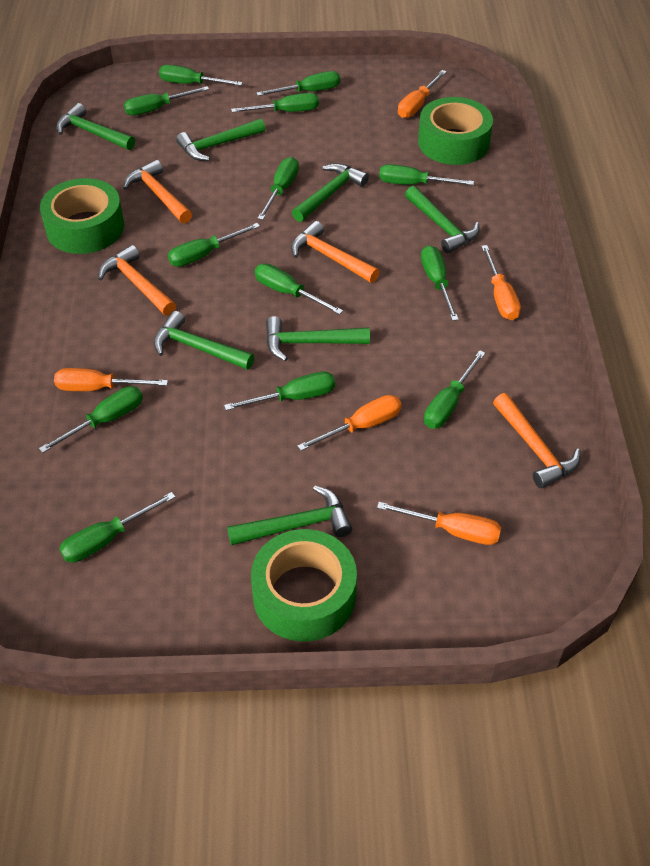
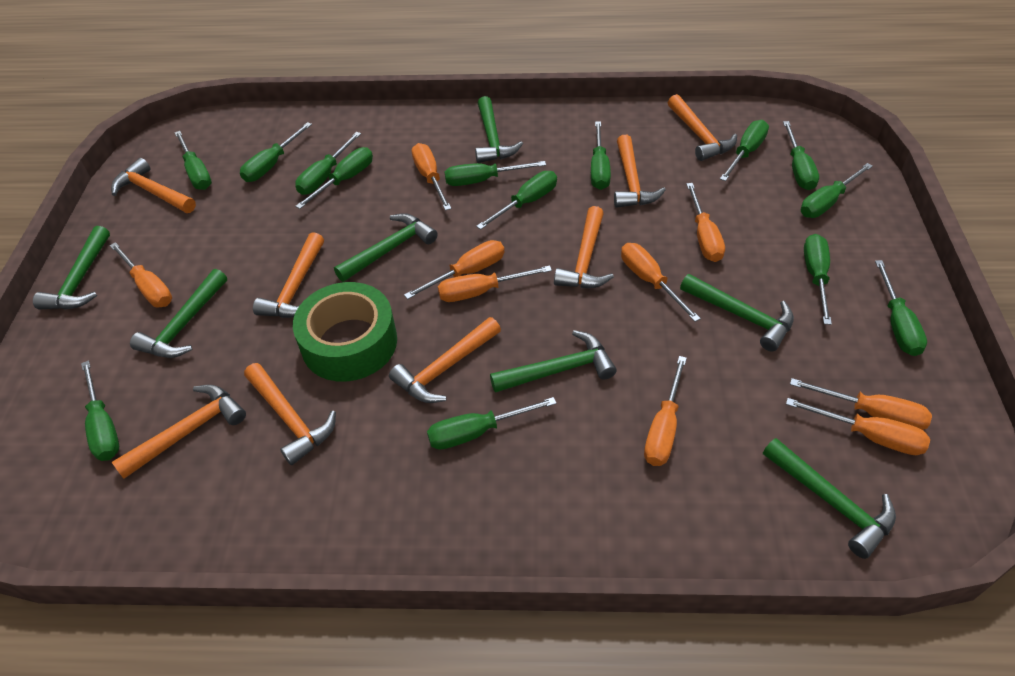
green screwdriver: [39,386,143,453] [59,492,175,563] [124,86,209,116] [159,65,243,86] [168,223,260,267] [224,371,335,411] [231,93,319,113] [255,264,343,315] [256,71,340,96] [257,157,299,220] [379,164,474,185] [421,245,459,321] [424,350,485,429] = 13 -> [81,360,119,461] [174,131,212,190] [240,122,312,182] [295,132,361,195] [295,147,373,209] [427,397,557,450] [445,161,546,186] [476,171,557,230] [591,122,611,190] [720,120,769,181] [783,121,819,190] [801,163,873,218] [804,234,832,325] [875,260,927,356] = 14
green tape: [40,178,124,254] [251,529,357,642] [418,97,493,165] = 3 -> [293,282,397,382] = 1
orange hammer: [98,245,176,316] [123,160,192,223] [291,221,380,283] [493,393,580,488] = 4 -> [111,158,196,213] [112,385,246,479] [244,363,336,465] [253,232,324,318] [389,317,501,403] [554,206,614,288] [614,135,666,208] [668,94,737,161] = 8
orange screwdriver: [54,368,168,391] [297,395,402,451] [377,502,501,545] [398,70,447,118] [481,245,521,320] = 5 -> [110,242,172,307] [404,240,505,299] [412,143,451,211] [438,265,552,302] [621,243,701,322] [644,356,687,466] [686,183,725,262] [786,398,930,455] [790,378,932,430] = 9

